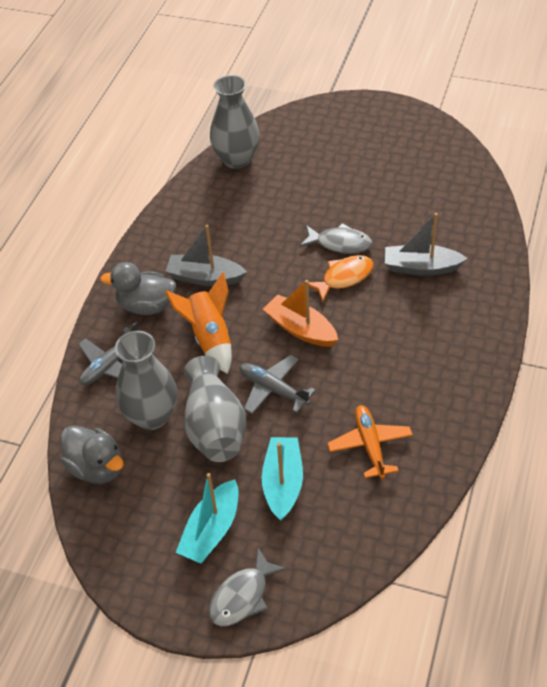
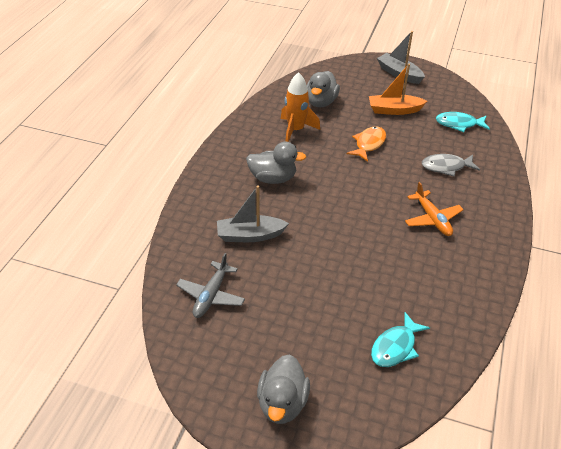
grey duck: [60,425,124,484] [100,262,176,315] = 2 -> [246,142,306,184] [257,354,310,424] [307,71,340,107] = 3
grey fish: [209,548,287,626] [300,223,372,254] = 2 -> [422,154,480,177] = 1
grey plane: [78,321,138,385] [240,355,316,414] = 2 -> [176,253,245,318] = 1
grey vase: [115,331,177,430] [184,356,247,462] [210,75,260,169] = 3 -> none = 0
turquoise boat: [176,473,239,564] [262,437,303,521] = 2 -> none = 0
turquoise fish: none = 0 -> [371,312,430,367] [436,112,490,132] = 2

